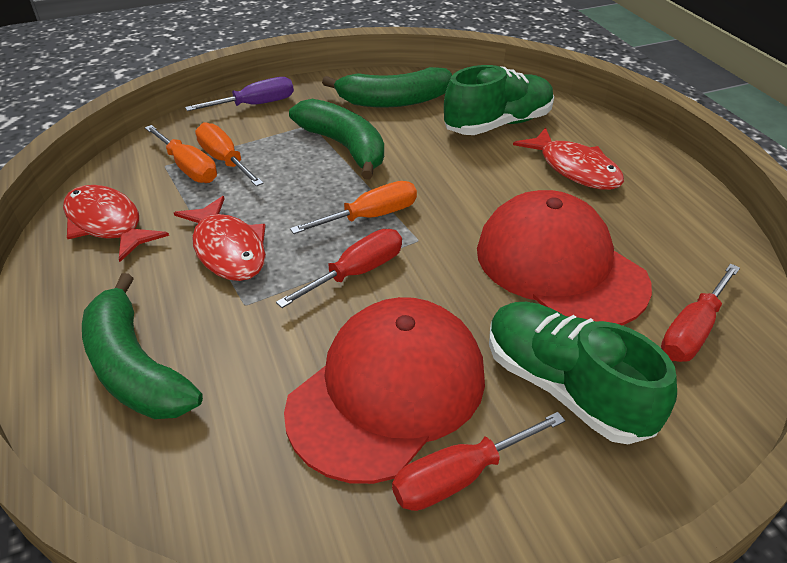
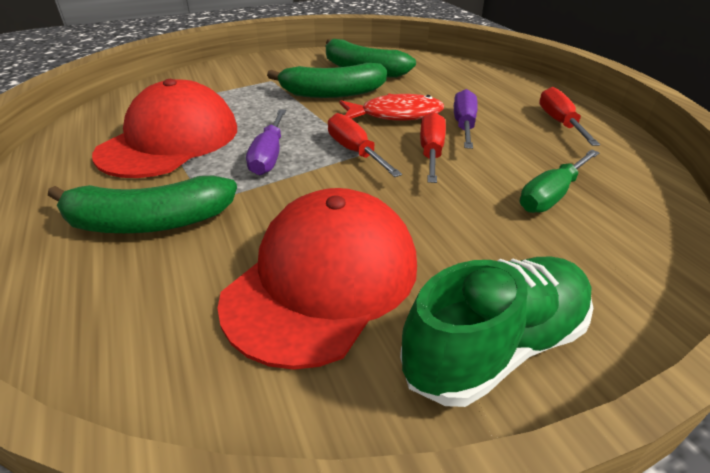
green screwdriver: none = 0 -> [520,149,600,213] = 1
green shoe: [444,65,554,135] [489,302,677,444] = 2 -> [400,256,593,407] = 1
orange screwdriver: [145,125,217,183] [195,122,264,186] [290,181,417,234] = 3 -> none = 0
purple screwdriver: [185,77,294,111] = 1 -> [246,109,286,175] [454,89,478,149] = 2
red fish: [63,185,169,262] [174,196,266,281] [513,127,624,190] = 3 -> [340,94,444,120] = 1

